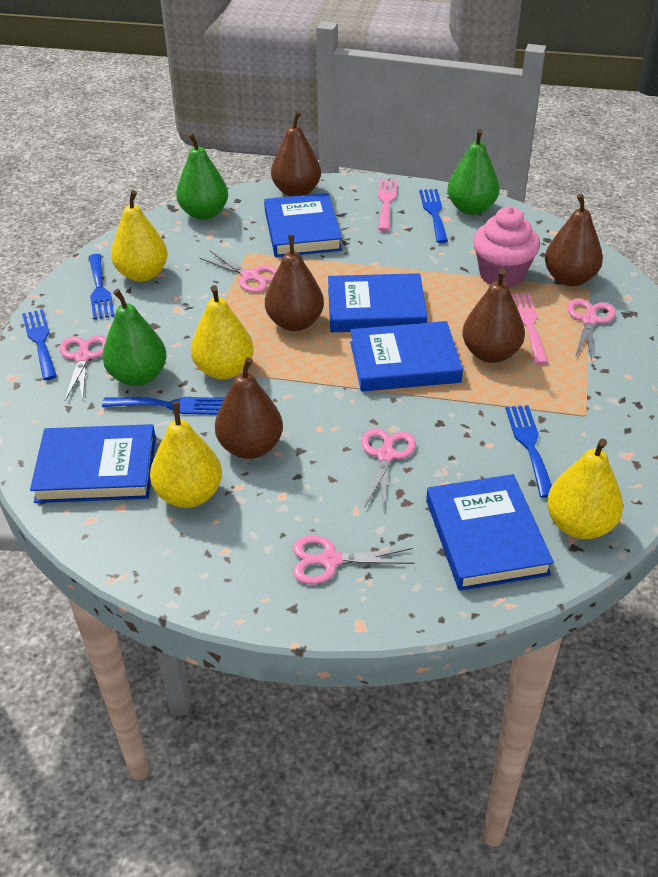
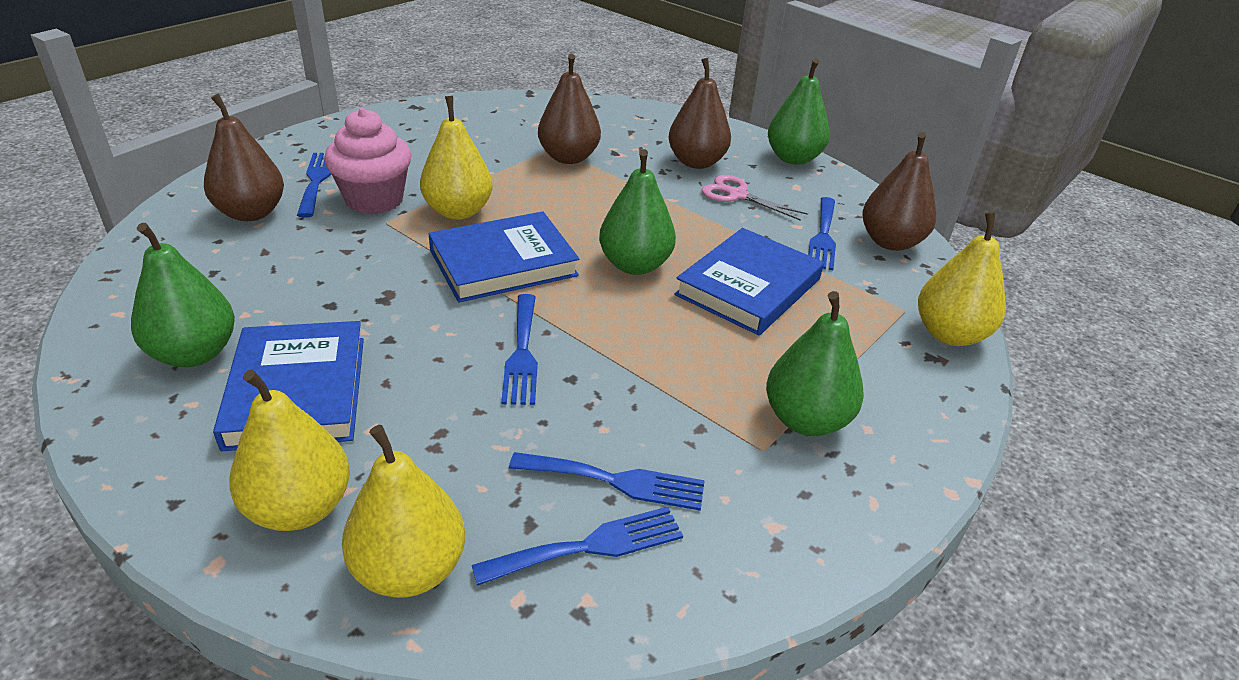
blue book: [30,424,156,503] [264,193,342,257] [328,273,427,332] [350,321,463,391] [426,474,554,591] = 5 -> [213,321,364,451] [428,211,579,303] [674,228,824,335] = 3
brown pear: [215,357,283,459] [265,235,324,331] [271,111,321,197] [462,269,525,363] [545,194,603,286] = 5 -> [204,94,284,221] [538,54,601,164] [668,58,731,169] [862,132,936,251] = 4
green pear: [102,289,167,386] [176,133,228,220] [447,129,500,215] = 3 -> [131,223,235,367] [599,149,676,275] [766,291,864,436] [768,58,830,165] = 4
pink fork: [378,178,398,231] [511,293,548,365] = 2 -> none = 0
pink scissors: [60,336,107,401] [200,250,277,293] [293,535,415,584] [361,428,416,510] [567,299,616,361] = 5 -> [702,175,808,221] = 1

